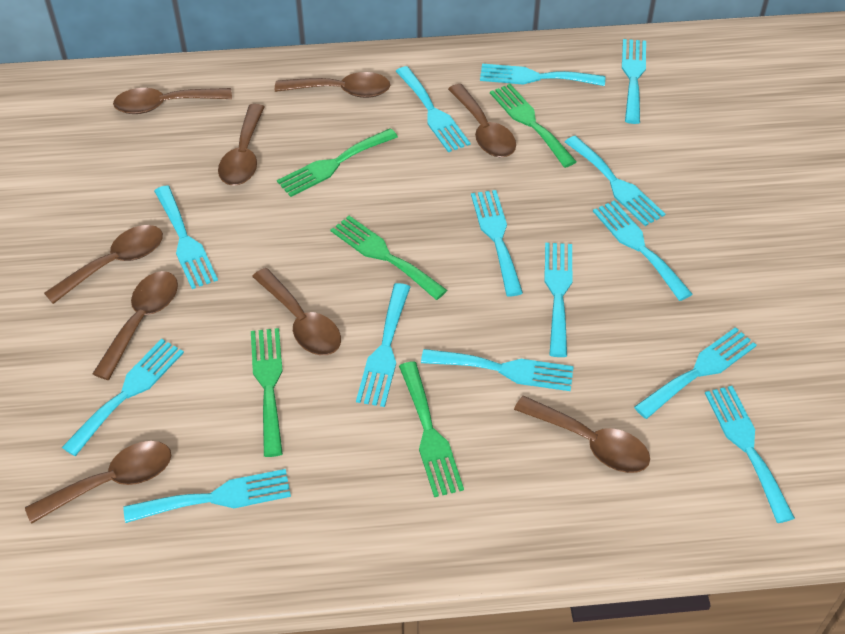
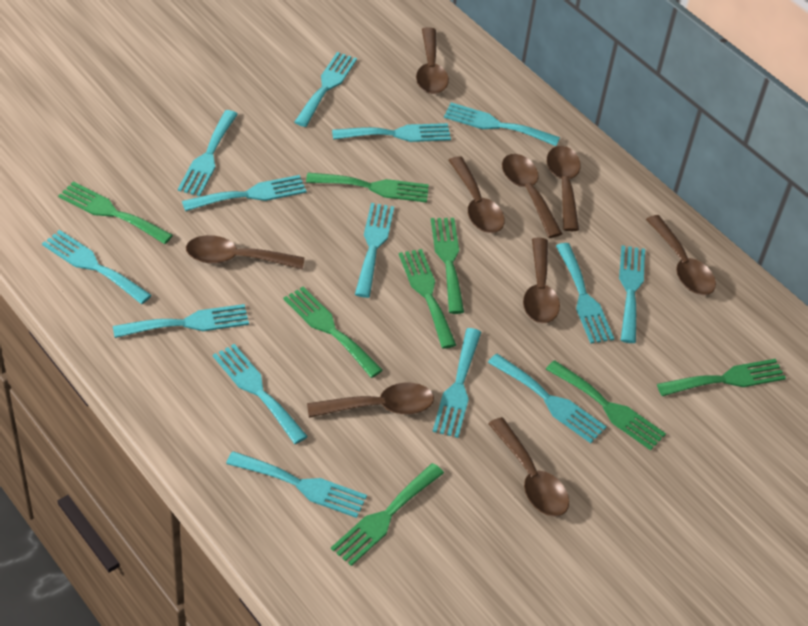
green fork: [251,328,283,457] [277,128,398,197] [331,216,447,300] [399,361,464,497] [490,84,577,168] = 5 -> [58,182,173,244] [283,287,383,378] [306,173,429,203] [331,463,444,566] [399,249,456,349] [431,218,464,314] [546,360,666,450] [657,359,786,396] = 8

